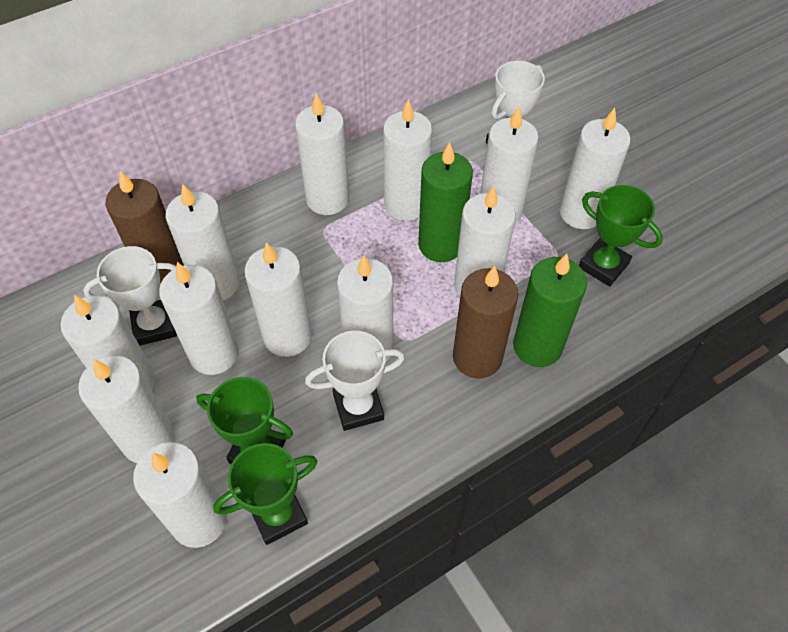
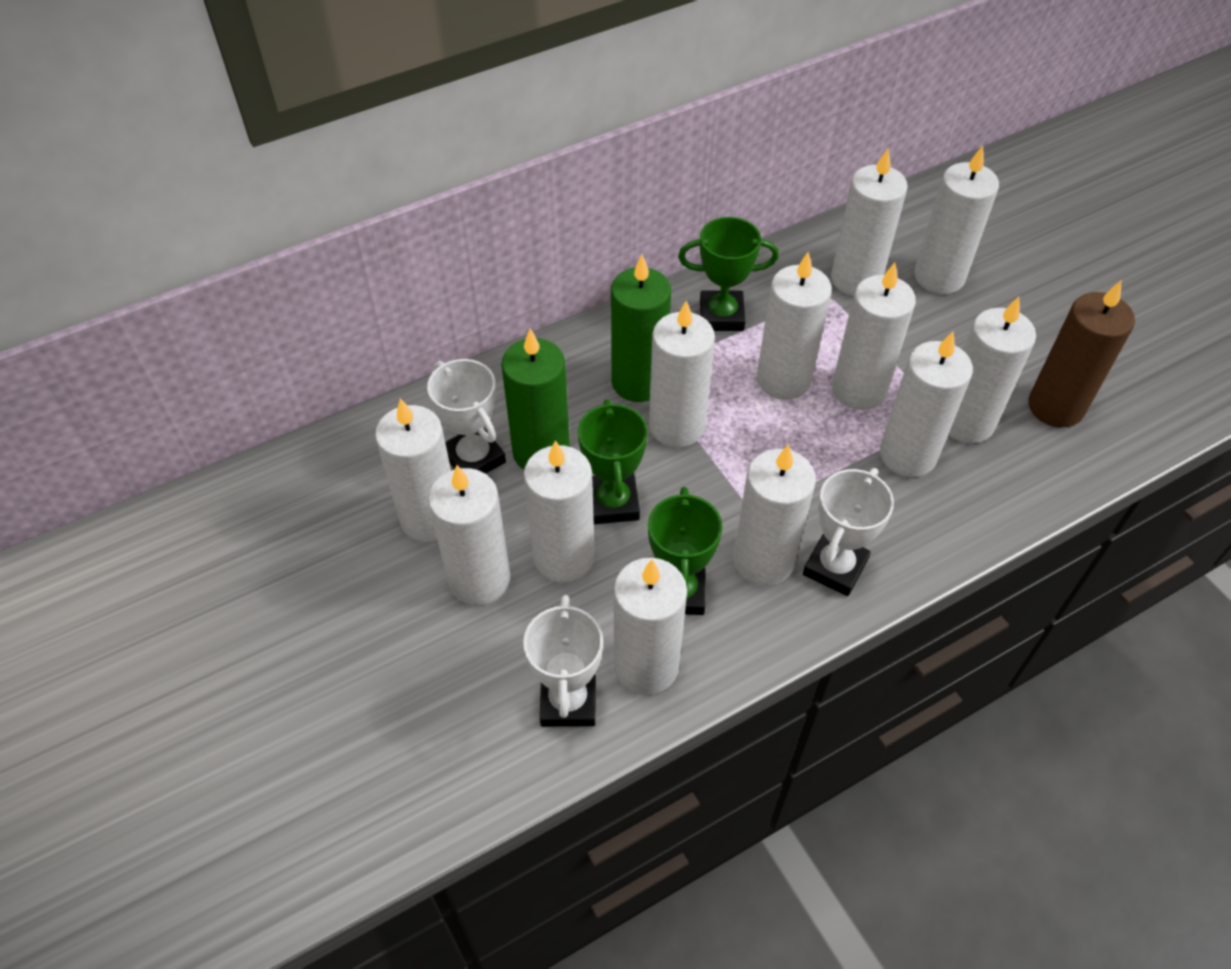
brown candle: [106,171,184,283] [453,266,518,379] = 2 -> [1028,281,1135,428] = 1

